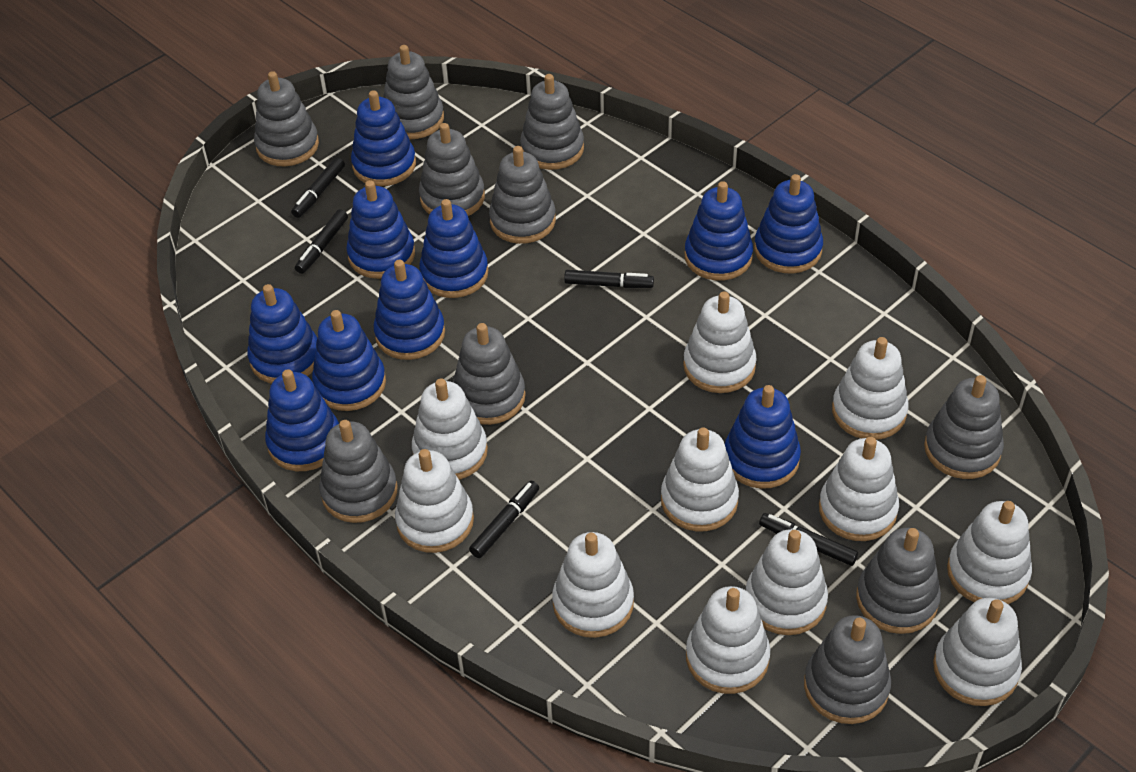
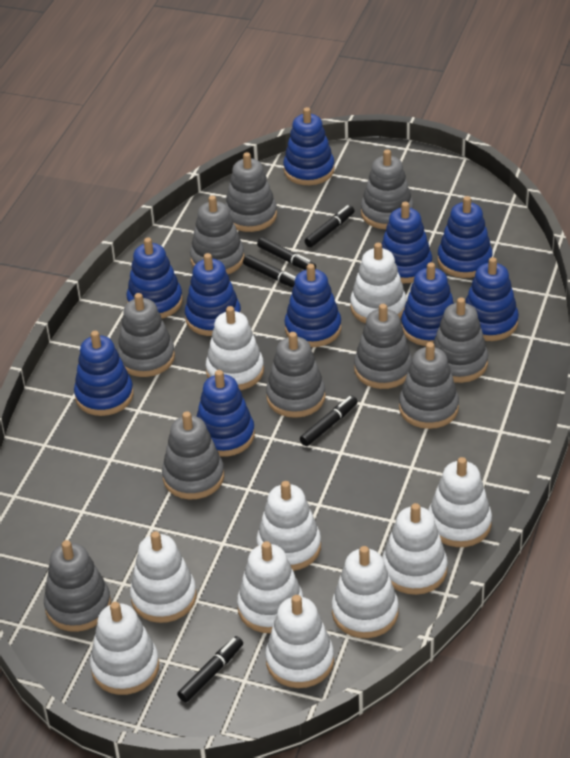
white stacking toy: [395,449,474,553] [412,379,488,480] [552,532,634,638] [661,427,739,531] [683,291,757,393] [686,586,770,694] [746,529,828,635] [819,437,899,541] [832,337,909,440] [933,598,1022,706] [947,501,1032,604] = 11 -> [90,602,159,695] [130,531,197,623] [206,306,264,390] [237,541,303,633] [256,481,321,571] [265,595,334,688] [332,546,399,638] [350,243,407,324] [382,503,448,595] [428,457,492,547] = 10

